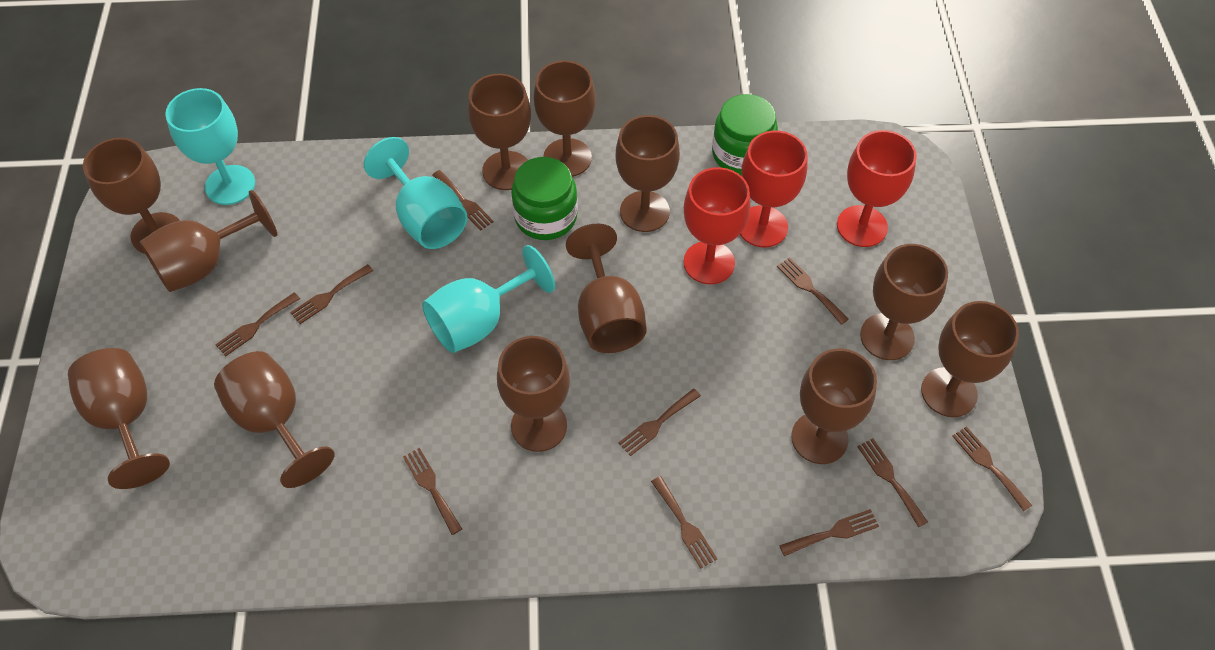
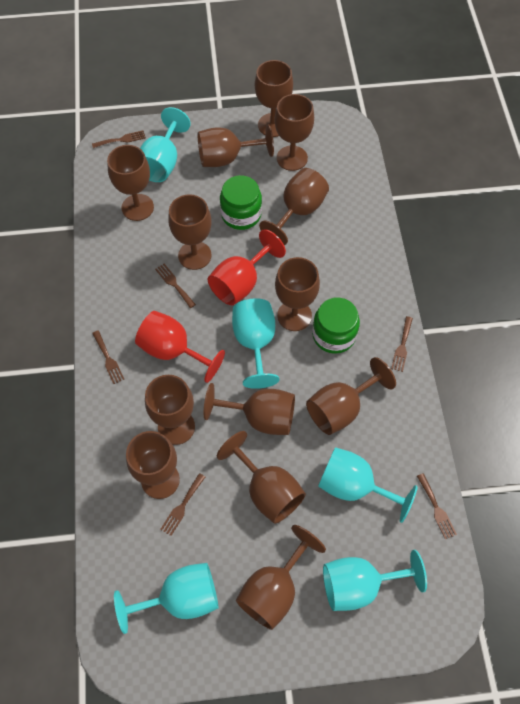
brown fork: [215,292,300,356] [290,264,373,324] [403,448,462,535] [433,170,494,231] [618,389,701,456] [651,476,717,568] [777,257,849,325] [779,509,879,556] [857,438,928,527] [952,426,1032,511] = 10 -> [92,130,146,148] [92,330,124,384] [155,264,196,308] [160,473,205,536] [391,316,413,372] [417,473,457,539] = 6
brown goblet: [68,348,170,489] [83,138,180,254] [140,190,277,292] [214,351,334,488] [468,74,531,190] [497,336,570,452] [534,60,596,177] [566,224,647,353] [616,115,680,232] [791,349,877,464] [860,244,948,360] [921,301,1019,417] = 12 -> [107,145,154,221] [126,431,180,499] [145,375,195,445] [168,194,212,270] [198,124,274,167] [204,383,295,435] [217,431,306,524] [236,525,326,630] [255,60,293,137] [259,168,329,245] [274,94,314,171] [275,257,320,331] [306,357,396,435] = 13
red goblet: [683,167,750,284] [740,131,807,247] [837,130,917,247] = 3 -> [135,311,225,383] [208,229,286,305] = 2
turquoise goblet: [165,88,255,205] [364,137,467,249] [422,245,555,353] = 3 -> [114,563,218,634] [140,107,191,182] [232,299,280,389] [318,447,417,523] [323,550,427,611] = 5

